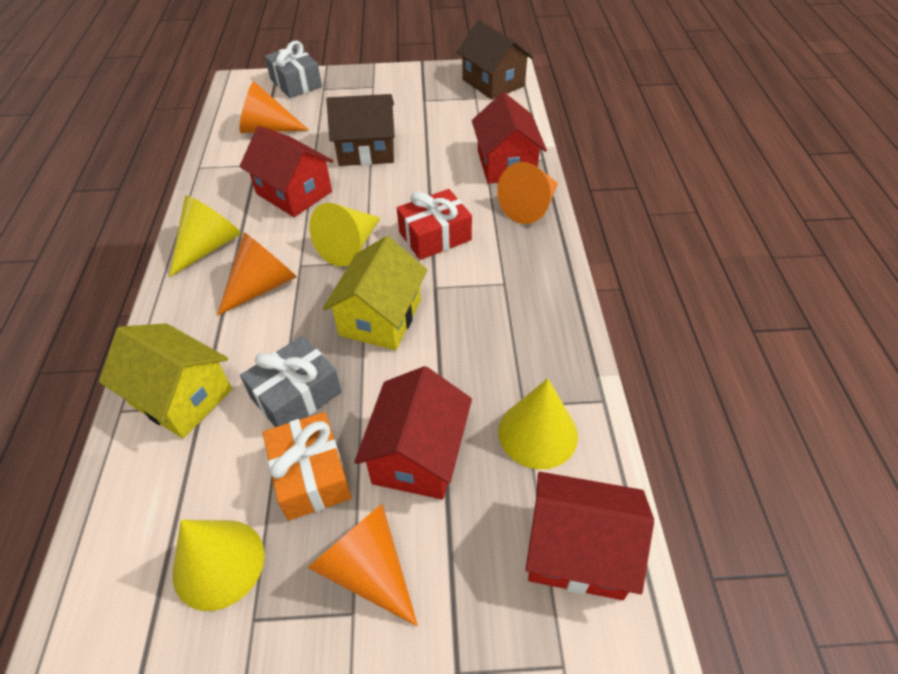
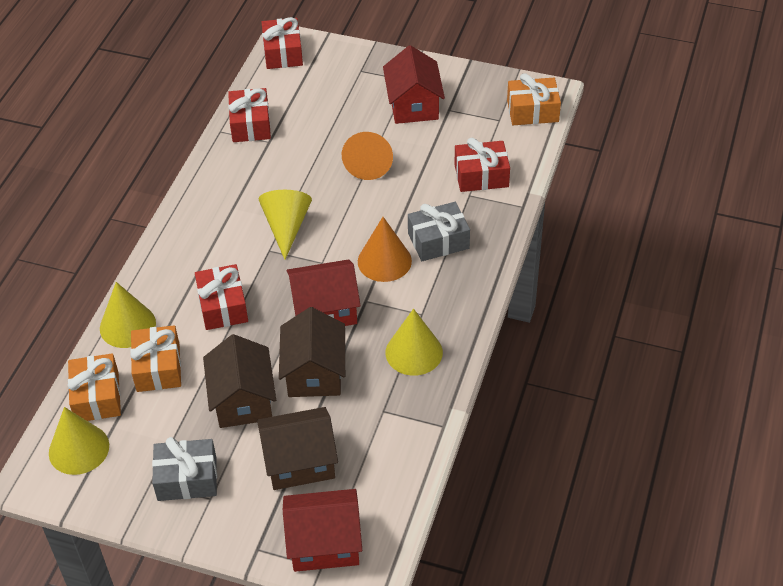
brown house: [326,94,395,166] [457,20,533,100] = 2 -> [203,334,276,428] [257,407,338,490] [279,307,345,397] = 3
orange cone: [217,232,297,316] [239,81,309,133] [307,504,418,627] [497,162,558,224] = 4 -> [342,132,393,180] [358,217,412,282] = 2
orange gift: [263,412,351,521] = 1 -> [68,354,121,421] [130,325,181,392] [507,73,561,125] = 3
red gift: [397,189,472,260] = 1 -> [195,264,248,330] [228,88,271,142] [262,17,303,69] [454,138,510,192] = 4
red house: [239,126,333,217] [354,366,472,500] [472,92,547,184] [526,472,654,600] = 4 -> [283,489,362,572] [286,259,361,326] [383,45,445,124] = 3
yellow house: [99,323,232,438] [323,236,427,350] = 2 -> none = 0

